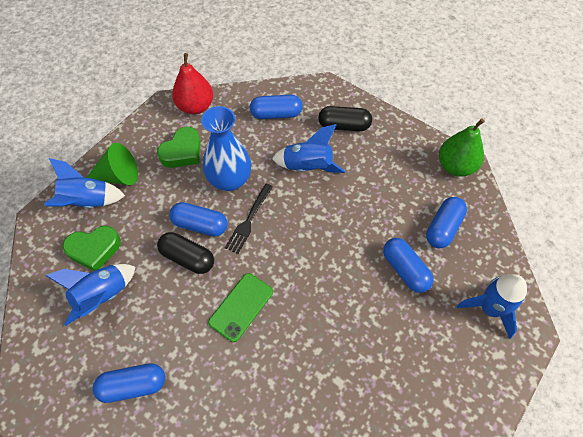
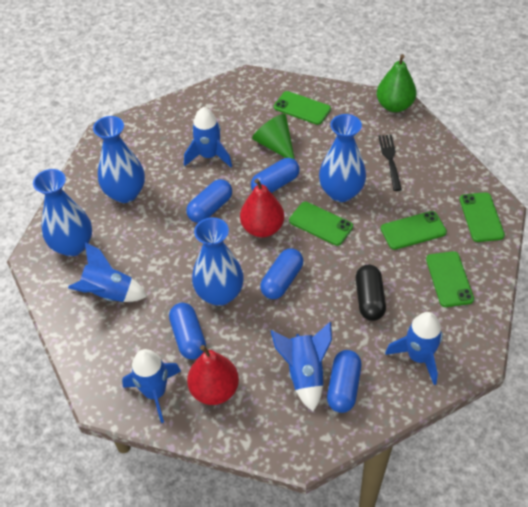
black capsule: [157,232,214,274] [318,106,372,131] = 2 -> [356,265,386,321] = 1
blue rocket: [44,158,125,208] [46,264,135,326] [272,124,345,173] [457,274,527,339] = 4 -> [68,242,148,302] [122,349,181,423] [184,107,232,167] [271,322,332,411] [385,312,443,385] = 5
blue vase: [201,106,251,191] = 1 -> [33,169,92,256] [93,116,145,203] [192,217,244,306] [319,114,366,202] = 4
green heart: [63,226,121,271] [157,127,200,168] = 2 -> none = 0
green phone: [208,273,273,342] = 1 -> [274,91,331,125] [289,202,353,246] [381,211,447,250] [426,251,474,307] [459,192,505,242] = 5
red pear: [172,53,213,114] = 1 -> [187,345,239,405] [240,179,284,237] = 2

